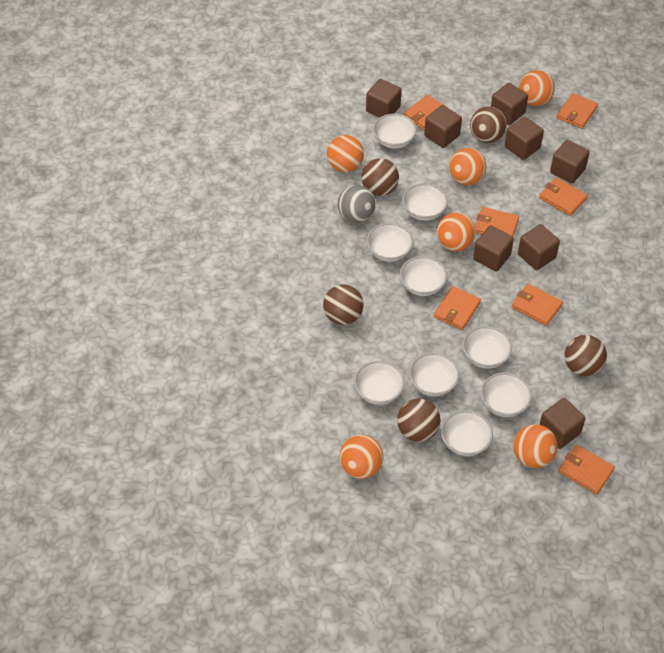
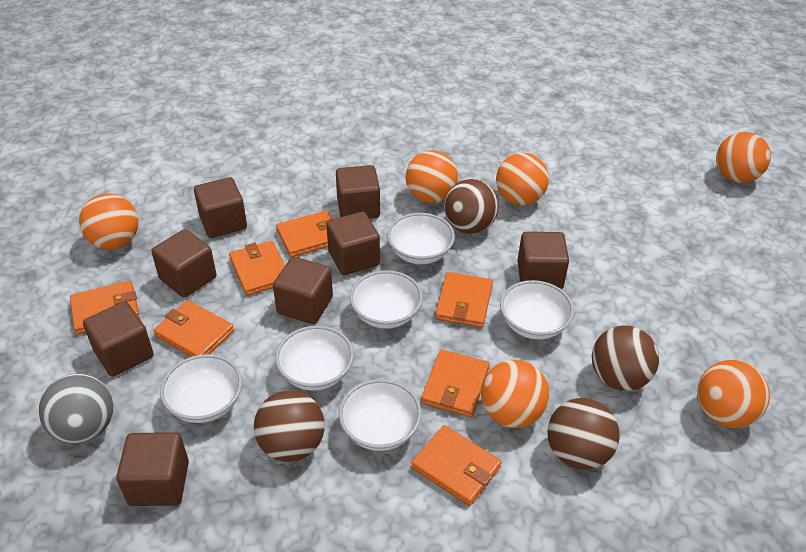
brown ball: [323,285,363,325] [361,158,399,196] [397,399,440,442] [470,107,507,143] [565,335,607,376] = 5 -> [254,390,325,462] [444,179,499,234] [547,398,620,470] [592,325,659,391] = 4
white bowl: [354,361,405,405] [367,223,413,262] [373,114,417,148] [400,256,447,296] [402,183,448,221] [409,353,460,396] [441,410,493,456] [462,326,512,369] [481,373,532,417] = 9 -> [160,354,242,423] [275,326,354,391] [339,379,422,451] [350,270,423,329] [387,213,455,264] [500,280,574,340] = 6

